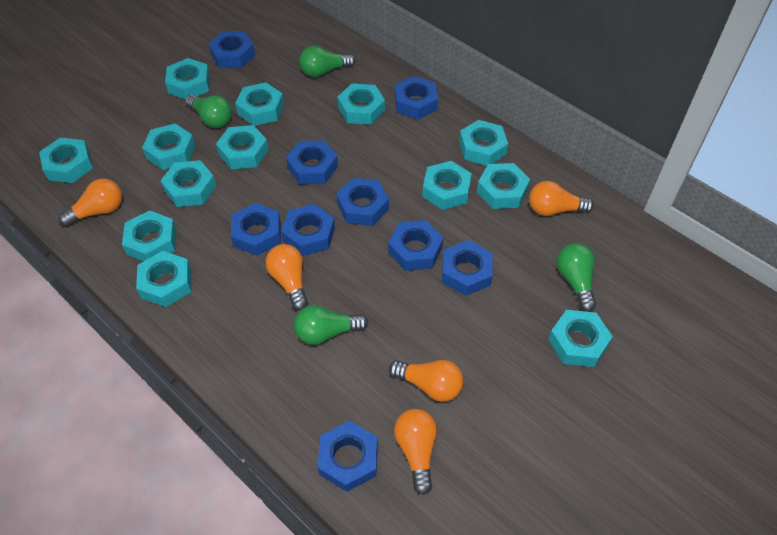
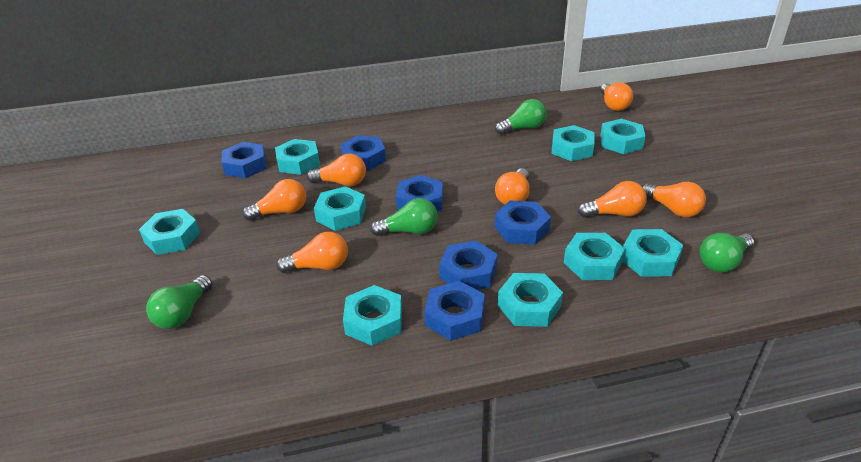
blue nut: [208,31,255,68] [231,203,281,256] [281,204,335,256] [286,140,338,185] [318,421,378,492] [336,178,389,226] [388,220,443,271] [395,76,438,120] [442,240,493,296] = 9 -> [221,142,266,178] [341,135,386,171] [396,175,443,212] [425,281,485,341] [439,241,497,290] [495,201,551,245] = 6
orange light bulb: [58,179,122,227] [266,244,308,311] [389,360,464,402] [394,409,437,495] [529,181,594,216] = 5 -> [242,179,306,221] [276,232,348,273] [307,154,366,186] [495,169,530,205] [578,181,647,218] [601,82,633,111] [642,182,706,218] = 7
turquoise nut: [39,138,93,183] [122,210,177,261] [136,251,191,307] [142,124,195,170] [161,160,216,207] [165,58,210,100] [216,125,268,170] [235,83,284,126] [337,83,385,125] [422,161,472,210] [459,120,508,166] [477,163,530,209] [548,310,613,367] = 13 -> [139,209,200,255] [275,139,320,175] [314,186,366,231] [343,285,402,346] [498,273,563,327] [551,125,594,161] [564,233,625,280] [600,119,646,154] [623,229,683,277] = 9

